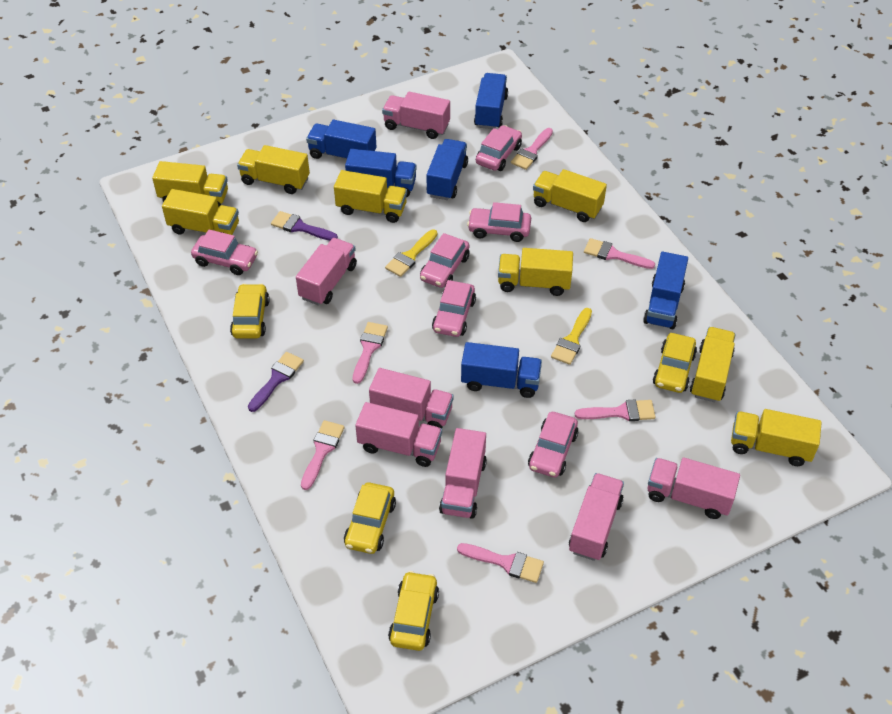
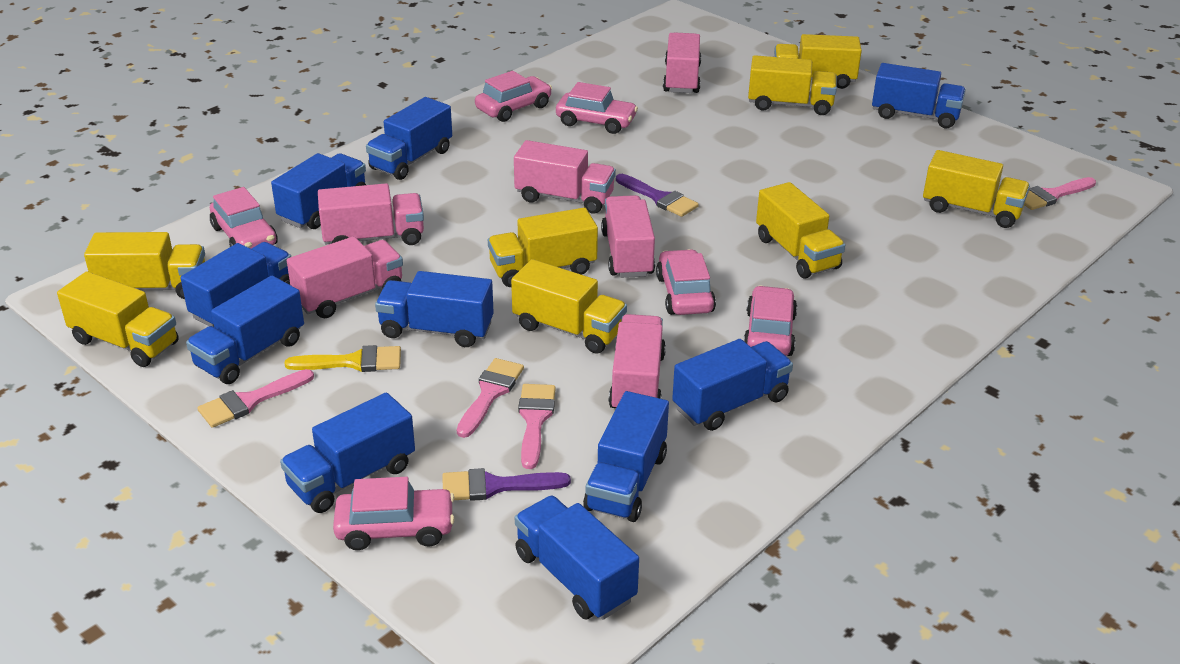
blue truck: [306,120,377,159] [345,149,417,197] [426,139,468,200] [461,342,542,398] [474,73,508,129] [643,252,688,329] = 6 -> [181,242,291,327] [186,276,304,384] [271,153,366,229] [280,392,415,513] [366,97,452,180] [375,271,494,347] [515,495,639,620] [583,391,669,522] [672,339,793,431] [872,63,966,128] = 10
pink brush: [301,420,345,490] [353,322,388,384] [457,543,544,583] [511,128,553,170] [575,400,656,421] [584,238,655,269] = 6 -> [197,369,314,428] [457,358,524,438] [518,384,556,469] [1025,177,1096,210] = 4
pink truck: [296,238,357,305] [355,402,442,467] [369,368,454,428] [382,92,450,139] [439,428,487,519] [569,473,624,561] [648,457,740,519] = 7 -> [287,236,403,318] [318,183,424,245] [514,140,616,214] [601,195,655,278] [609,314,666,408] [663,32,701,93] = 6
yellow brush: [385,230,437,277] [551,308,592,365] = 2 -> [285,345,401,372] = 1
yellow car: [230,283,270,339] [344,482,396,554] [388,571,439,651] [653,333,697,393] = 4 -> none = 0

